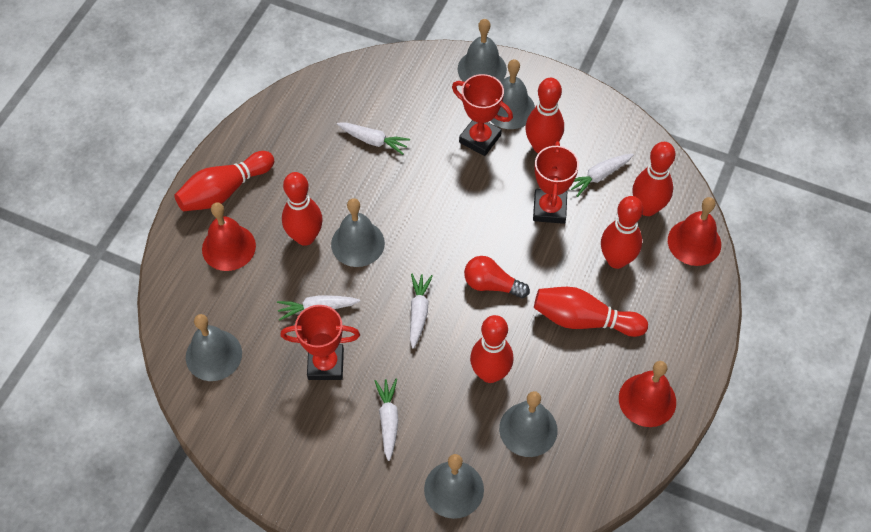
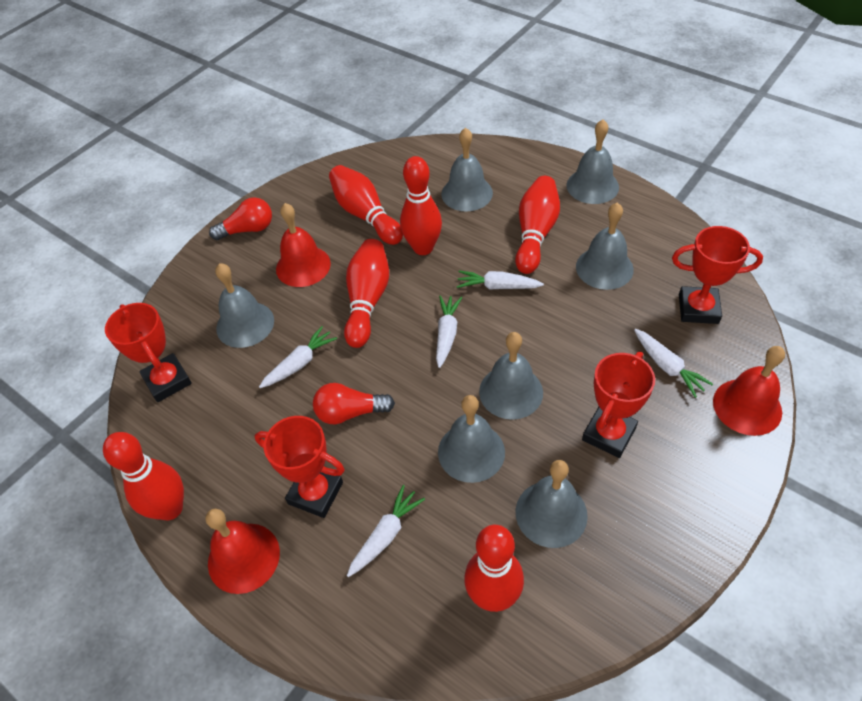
grey bell: [186,314,242,381] [331,198,385,267] [424,454,484,519] [458,19,507,82] [491,59,535,129] [499,391,558,457] = 6 -> [215,263,274,348] [438,395,505,483] [441,128,493,211] [479,332,543,420] [516,460,588,548] [567,119,619,204] [576,202,634,290] = 7
red bowling pin: [174,151,274,211] [282,172,323,246] [470,315,514,383] [525,78,564,153] [534,287,648,337] [601,196,643,269] [632,142,675,216] = 7 -> [103,432,184,520] [329,165,403,245] [344,239,389,348] [400,156,442,255] [464,525,524,612] [515,176,560,274] = 6
red light bulb: [464,256,530,298] = 1 -> [209,197,272,240] [313,383,395,424] = 2
red trophy: [280,305,360,380] [452,74,513,156] [533,141,579,224] = 3 -> [105,303,192,402] [255,416,345,518] [582,352,655,458] [672,226,763,324] = 4

